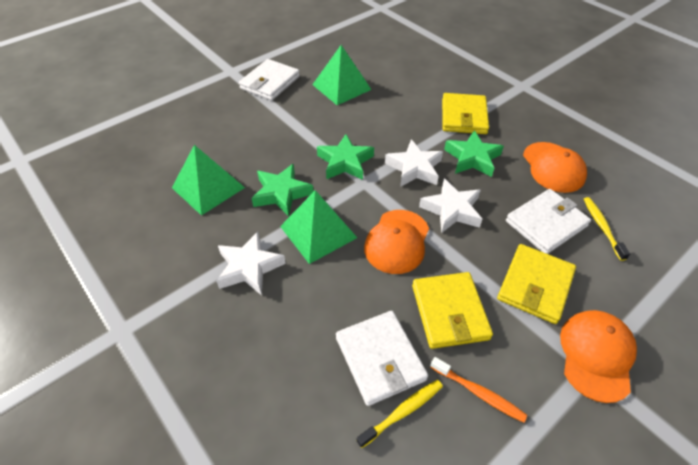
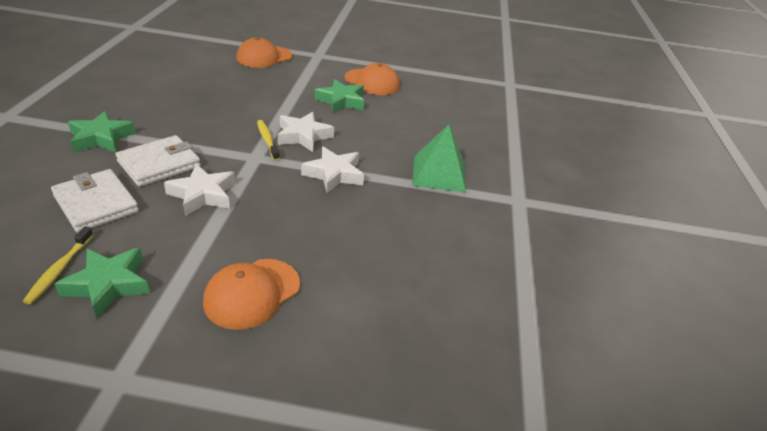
green pyramid: [172,145,245,216] [280,190,357,264] [312,45,372,105] = 3 -> [412,125,466,192] = 1
orange toothbrush: [430,357,527,423] = 1 -> none = 0
white wallet: [239,59,300,101] [336,311,428,406] [506,189,591,254] = 3 -> [51,169,139,233] [115,135,201,187] = 2
yellow wallet: [412,272,493,349] [442,93,489,134] [497,244,576,324] = 3 -> none = 0

